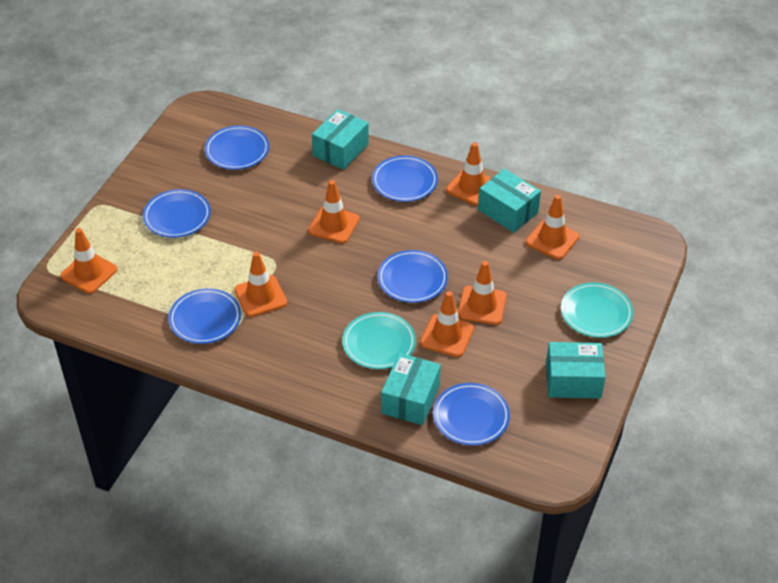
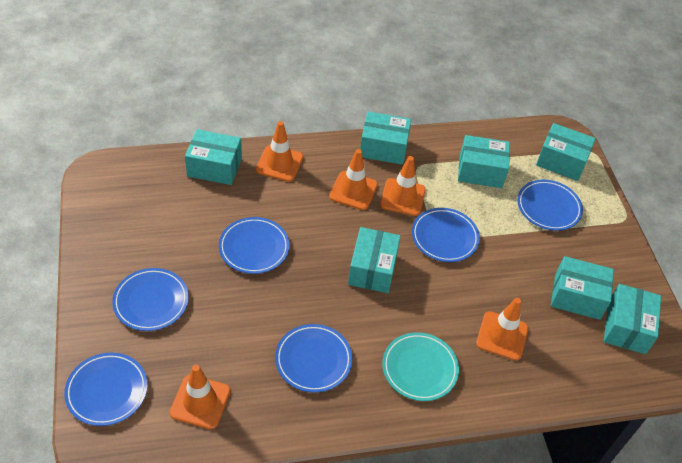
orange traffic cone: [60,228,117,294] [234,252,287,317] [308,180,360,244] [420,291,474,357] [446,142,491,206] [458,261,507,325] [526,195,579,260] = 7 -> [169,365,230,429] [256,121,303,182] [329,149,378,210] [380,156,426,216] [476,298,528,361] = 5
turquoise box: [312,109,369,170] [381,353,441,425] [478,169,541,233] [546,342,605,399] = 4 -> [185,129,242,185] [348,227,401,293] [360,112,411,165] [458,135,510,188] [536,123,596,181] [551,256,614,320] [604,284,661,354] = 7
turquoise plate: [342,312,416,369] [561,283,633,338] = 2 -> [382,332,459,401] = 1

